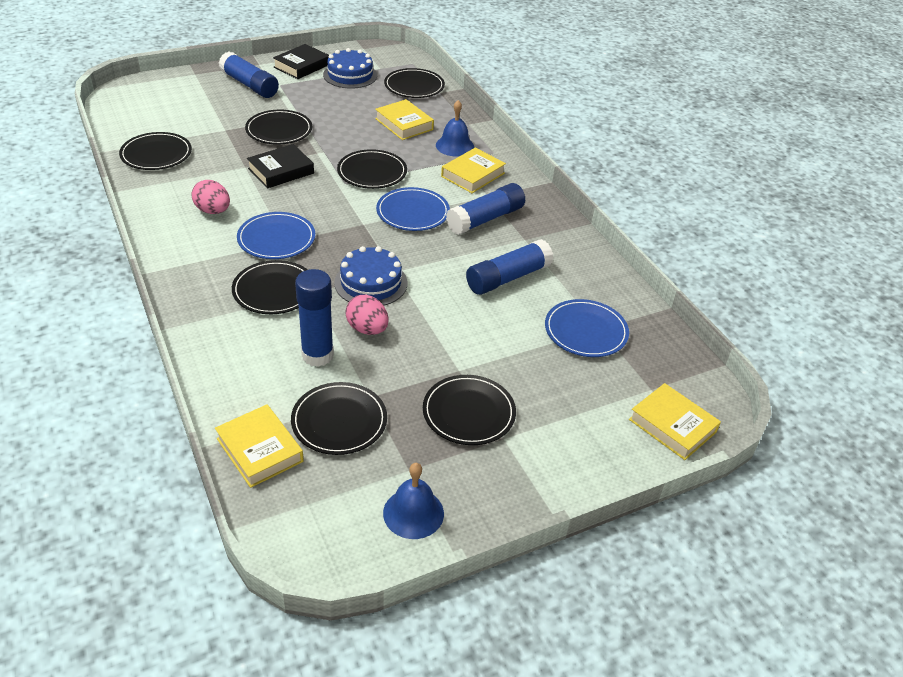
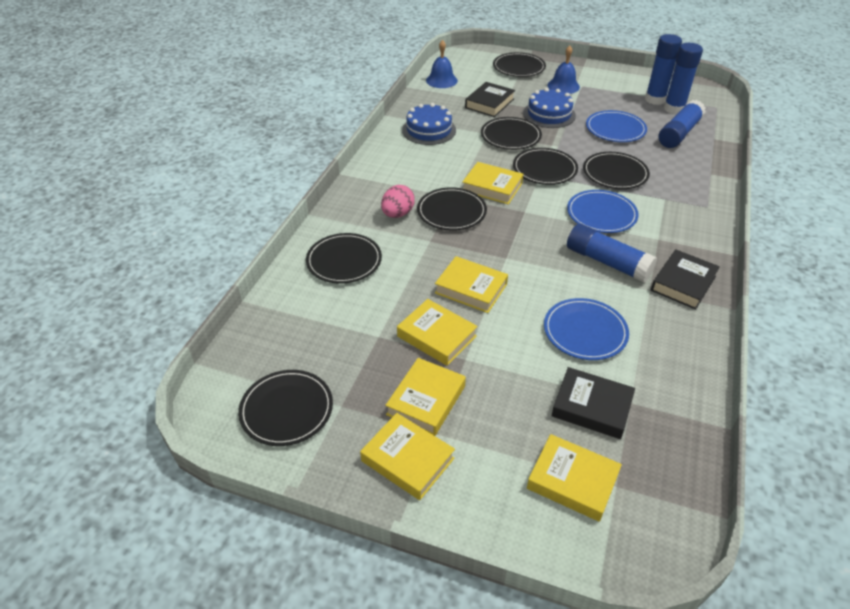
black book: [247,144,314,188] [273,44,329,79] = 2 -> [465,82,515,117] [552,367,635,439] [651,250,720,310] = 3
pink egg: [191,180,230,214] [345,295,389,335] = 2 -> [381,185,415,218] = 1
yellow book: [215,404,304,488] [375,99,434,140] [441,148,506,193] [629,383,721,460] = 4 -> [360,413,455,500] [385,358,466,436] [397,299,478,366] [435,256,508,313] [463,162,523,204] [527,434,622,522] = 6

